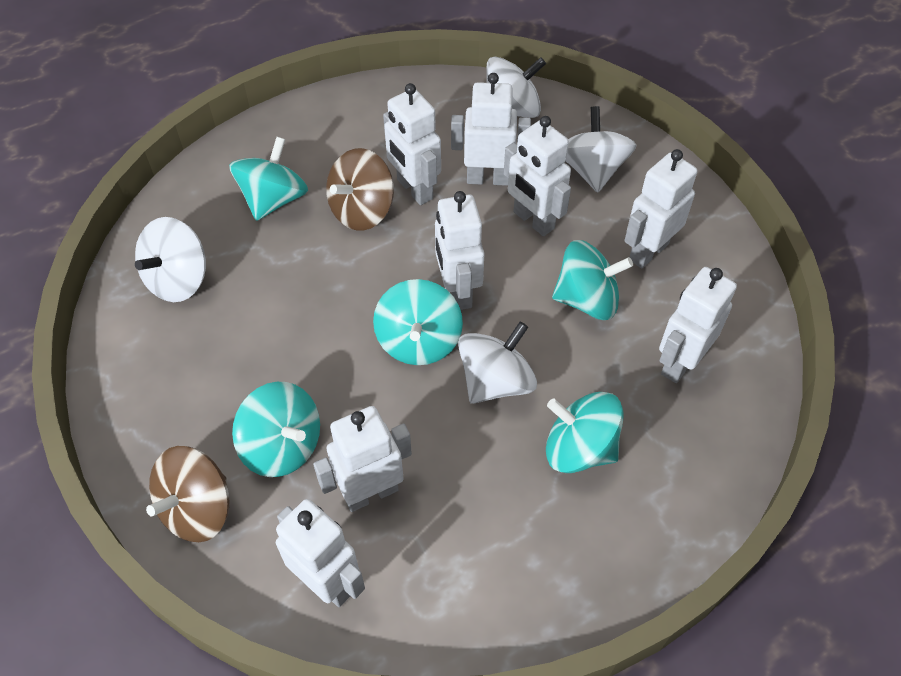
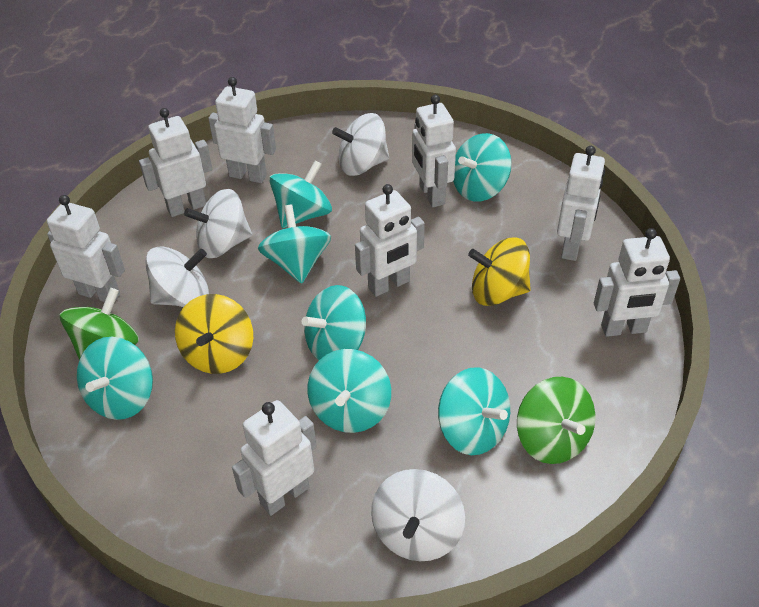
brown spinning top: [146,446,230,542] [326,148,394,230] = 2 -> none = 0
green spinning top: none = 0 -> [60,288,139,360] [517,377,596,464] = 2
turquoise spinning top: [229,137,308,221] [232,382,320,477] [373,279,463,365] [546,392,624,473] [552,240,633,320] = 5 -> [77,337,153,420] [258,205,331,284] [269,160,332,228] [302,285,366,360] [308,349,391,433] [438,367,510,455] [453,133,512,201] = 7
yellow spinning top: none = 0 -> [175,294,253,374] [468,238,531,306] = 2

